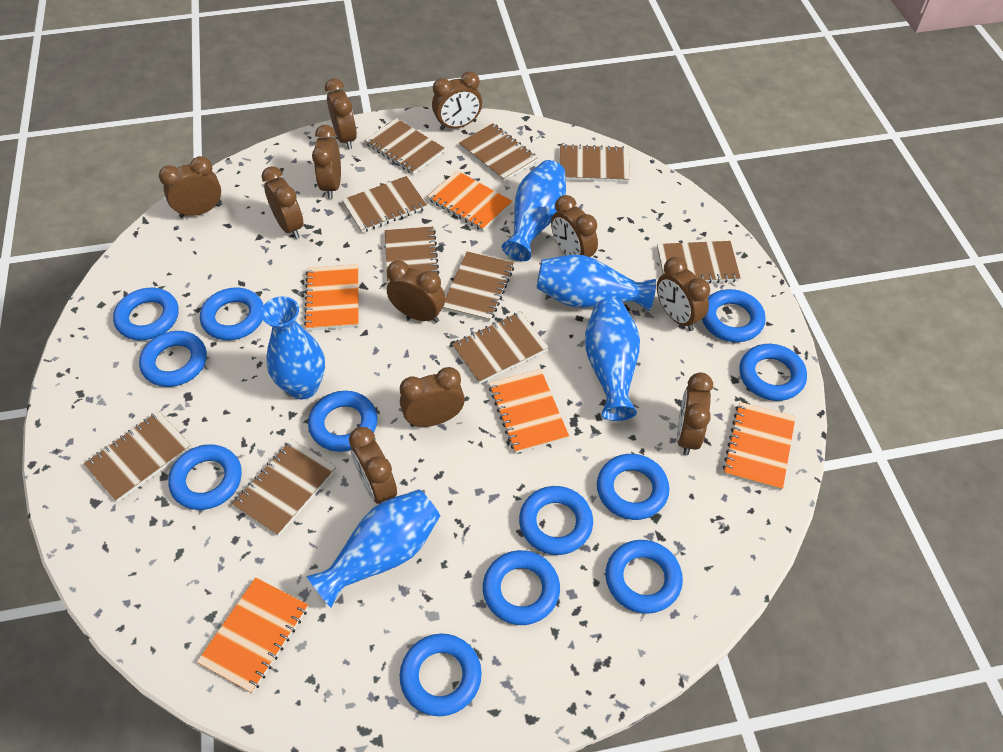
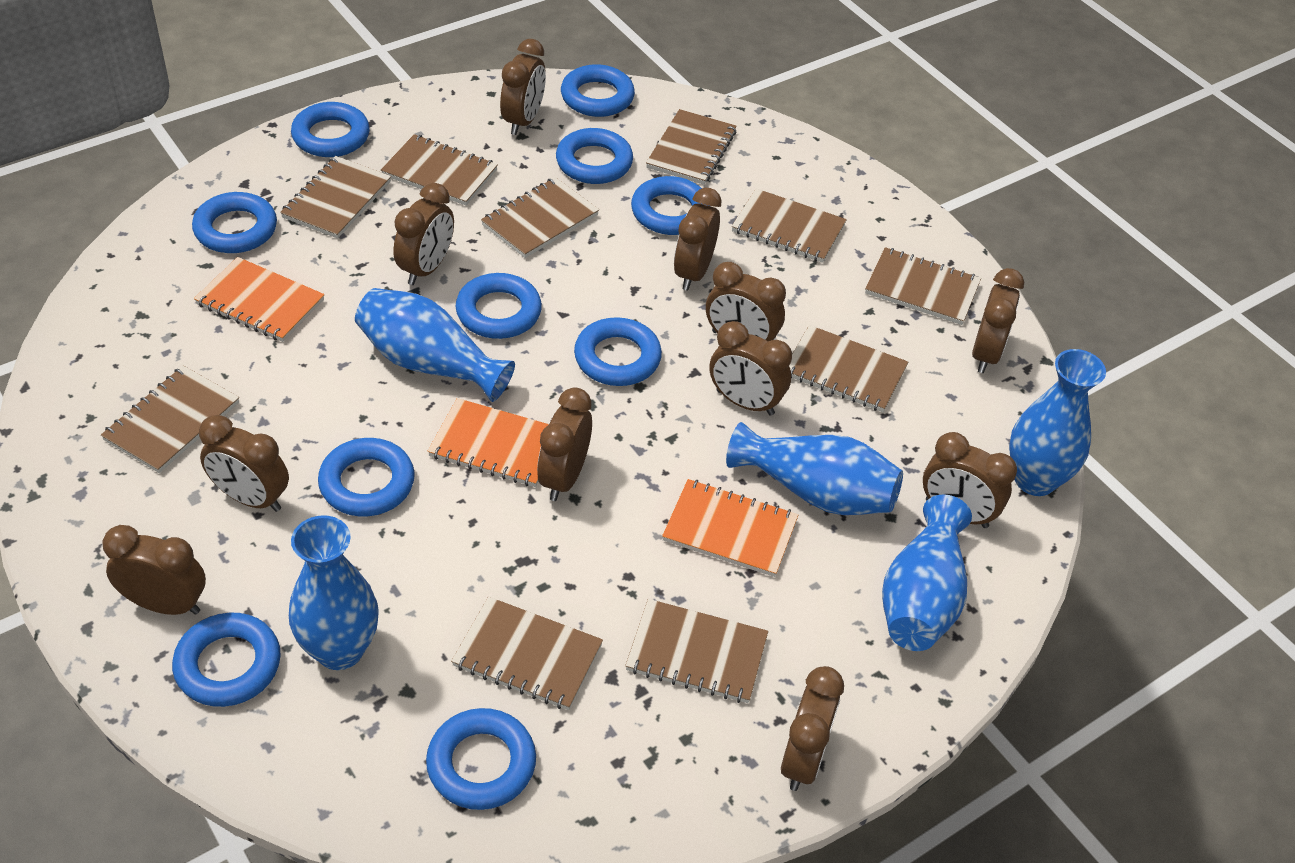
blue ring: [113,288,179,340] [139,331,207,387] [168,444,242,510] [200,287,263,340] [308,391,378,452] [400,634,482,716] [483,550,560,625] [519,486,593,555] [597,454,670,520] [606,540,683,614] [702,289,766,342] [740,344,807,401] = 12 -> [172,613,281,707] [192,192,277,253] [291,102,370,157] [318,438,415,516] [426,708,536,810] [456,273,542,339] [556,128,633,184] [561,64,635,117] [574,317,662,386] [631,176,708,235] = 10
orange notebook: [197,577,308,693] [304,264,359,330] [427,171,512,231] [489,369,569,453] [723,402,796,491] = 5 -> [194,257,324,342] [428,398,549,487] [662,479,799,577] = 3

